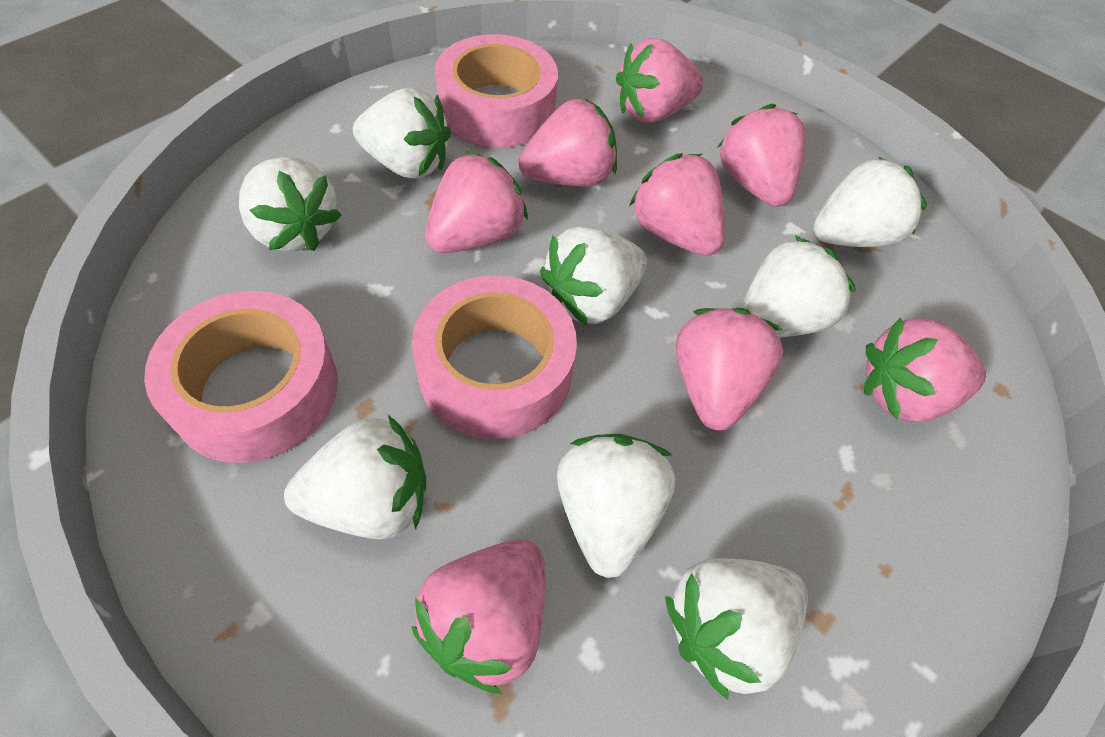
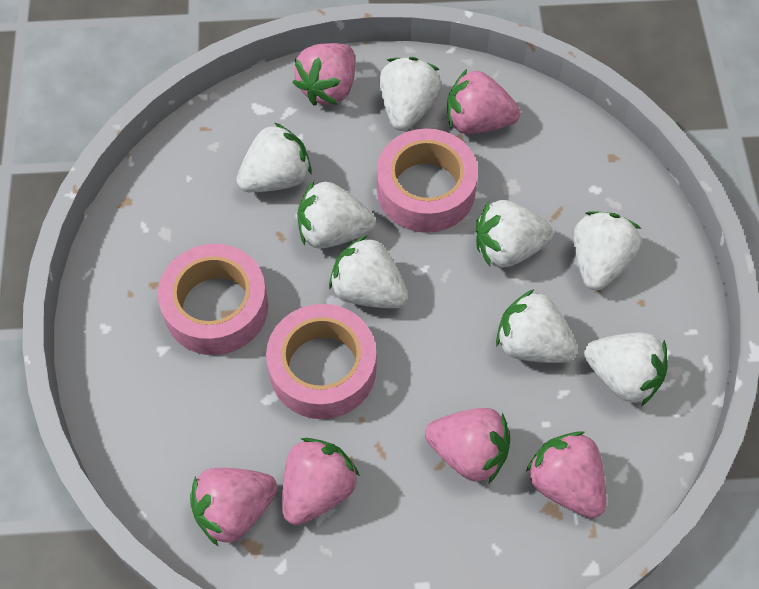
pink strawberry: [412,540,545,694] [425,151,528,253] [518,98,617,186] [616,38,704,123] [629,153,725,256] [676,308,783,431] [718,104,806,207] [864,317,986,422] = 8 -> [190,468,278,546] [282,438,360,525] [293,43,355,105] [425,408,510,483] [447,69,521,134] [526,431,607,518] = 6

